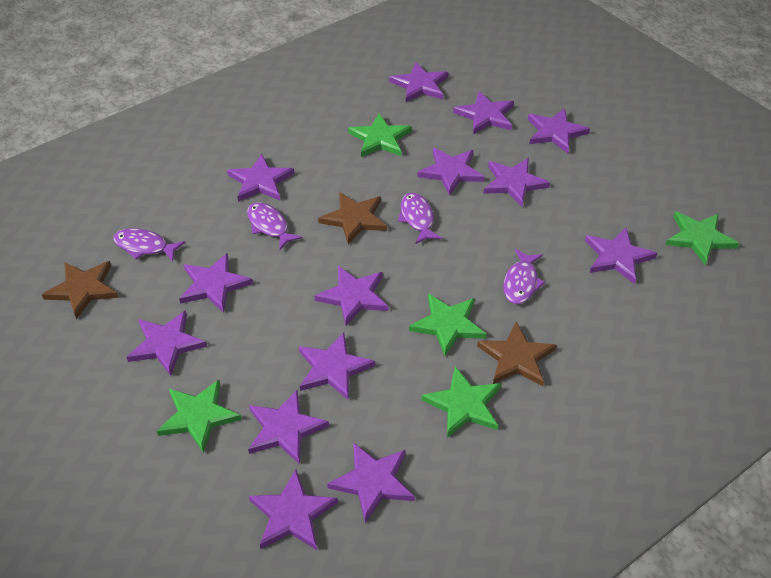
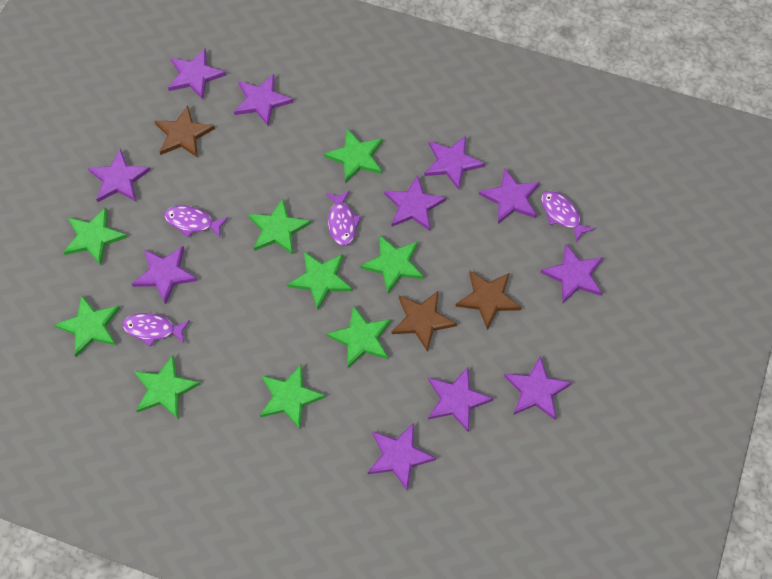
green star: [157,380,242,453] [348,113,412,157] [409,294,486,356] [421,366,501,438] [665,212,739,265] = 5 -> [54,295,120,357] [63,208,127,265] [134,355,201,419] [248,198,311,255] [260,364,326,429] [287,252,352,309] [324,129,383,183] [327,305,391,368] [360,235,424,294] = 9
purple star: [127,310,207,376] [179,253,253,313] [227,154,294,202] [248,390,329,464] [249,469,338,550] [299,333,375,400] [315,266,389,326] [327,442,415,523] [389,62,449,102] [417,148,485,196] [453,91,514,135] [483,158,550,207] [528,108,590,153] [585,228,657,284] = 14 -> [88,149,151,202] [132,246,197,305] [168,48,226,99] [234,74,293,126] [368,423,436,491] [384,175,446,231] [424,136,485,190] [428,367,493,433] [479,169,540,224] [504,356,572,420] [540,244,603,303] = 11

